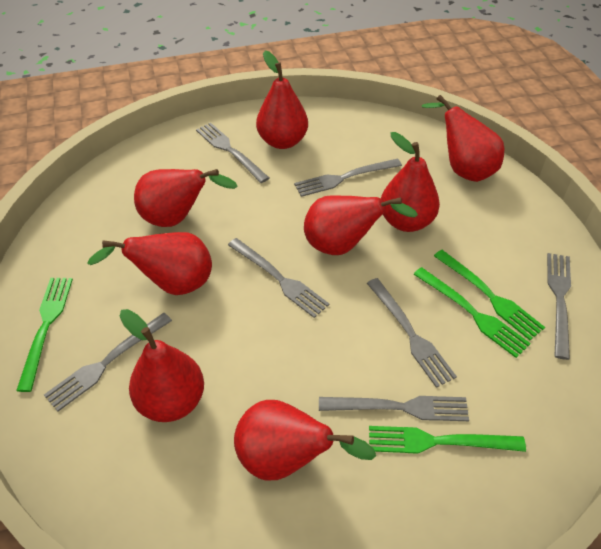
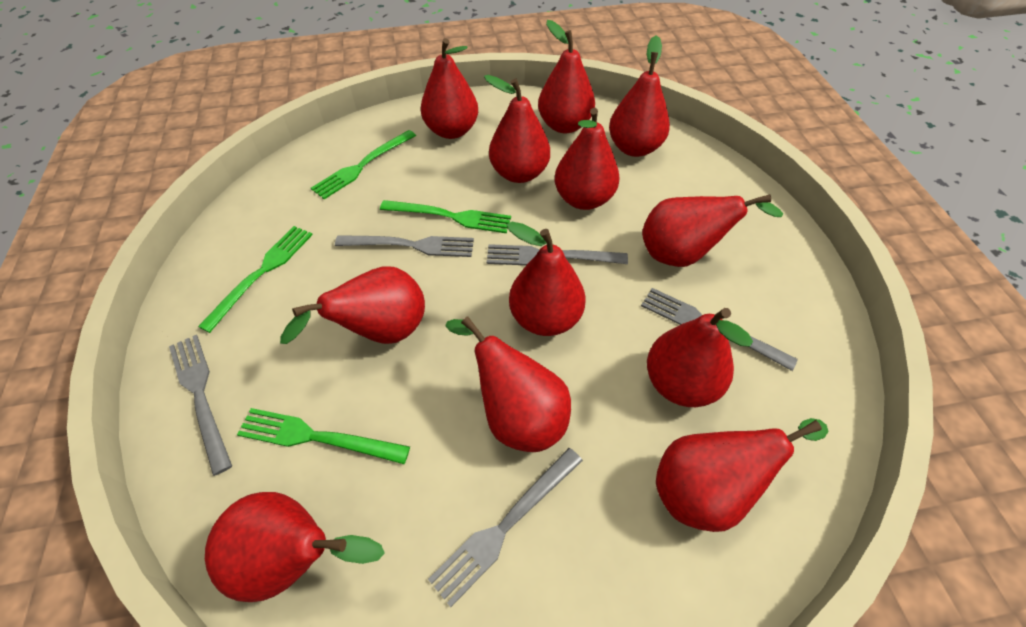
grey fork: [44,313,172,412] [196,123,269,183] [228,238,330,318] [294,158,402,197] [319,396,469,421] [367,278,457,388] [547,253,571,360] = 7 -> [169,335,232,476] [335,235,474,257] [428,448,583,607] [487,244,628,266] [641,288,798,371] = 5
red pear: [87,232,212,295] [120,309,204,422] [134,169,238,227] [234,400,376,481] [256,51,308,149] [304,195,418,255] [381,132,440,232] [422,95,504,182] = 8 -> [205,492,385,602] [280,266,425,344] [421,38,478,139] [445,316,571,452] [484,75,550,183] [507,222,586,336] [538,20,595,134] [555,108,619,210] [609,35,670,157] [642,194,783,267] [647,308,753,407] [656,418,829,532] = 12

